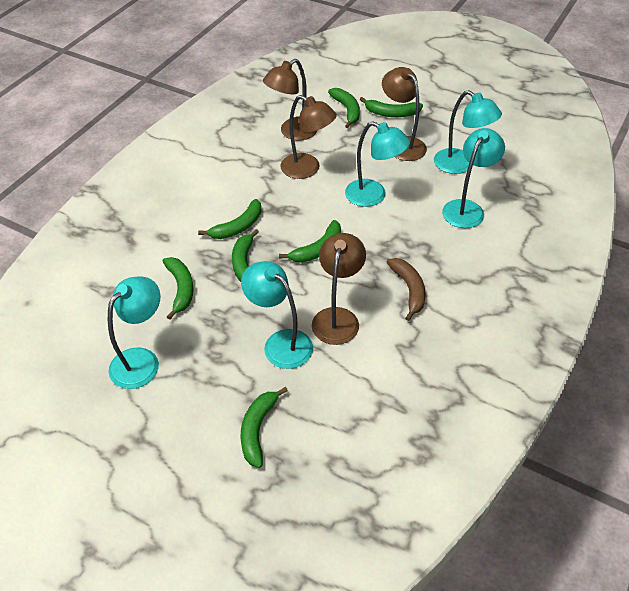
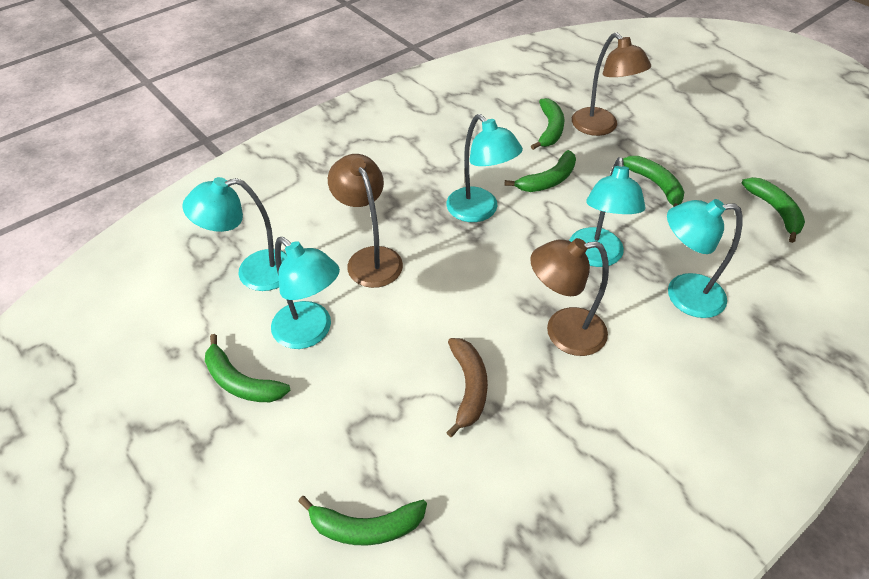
brown lamp: [263,59,317,140] [280,95,337,179] [312,233,366,345] [382,67,427,161] = 4 -> [328,154,403,288] [530,238,609,356] [572,32,651,136] = 3
green banana: [162,257,194,320] [198,199,262,239] [232,229,259,282] [241,387,288,468] [279,220,341,263] [328,88,360,128] [360,97,423,117] = 7 -> [205,334,290,402] [298,496,427,545] [504,150,576,192] [531,98,565,150] [623,156,684,207] [741,177,805,243] = 6

